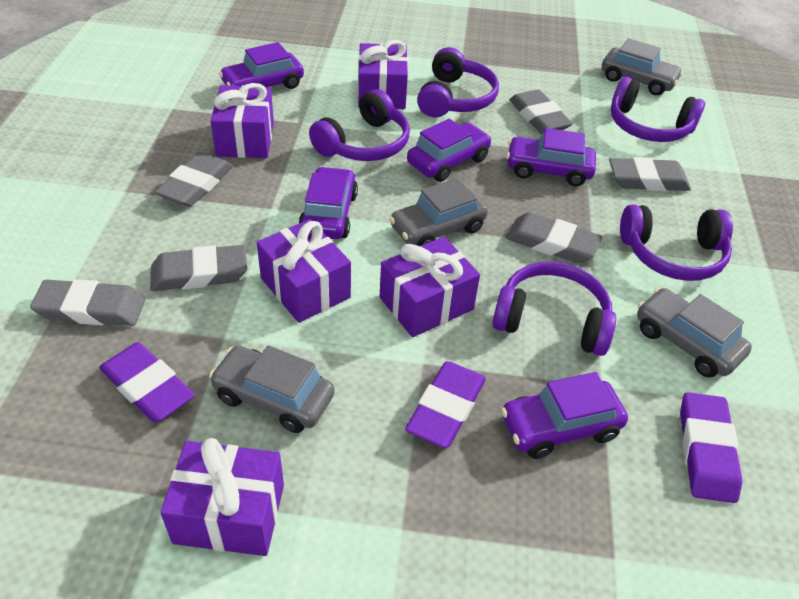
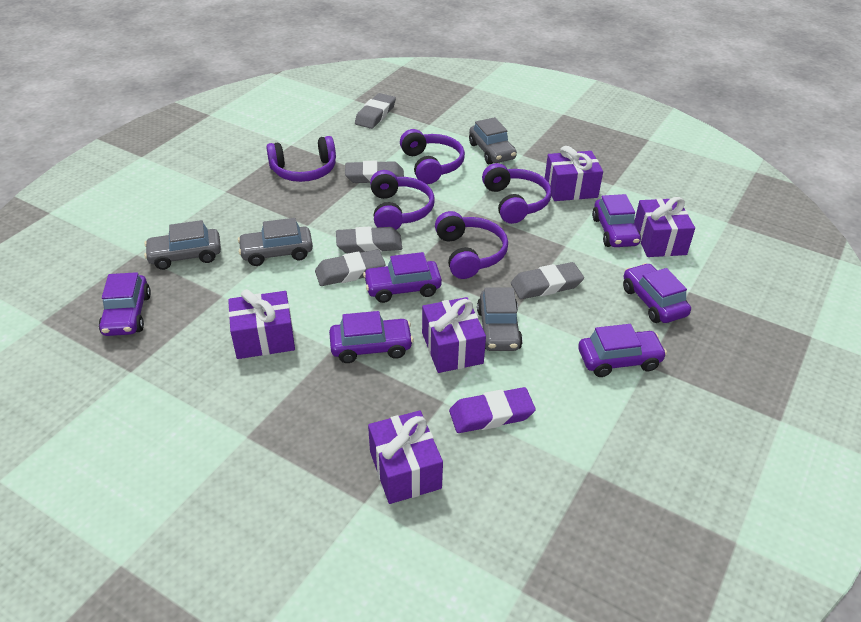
grey eraser: [30,279,145,326] [150,245,247,291] [155,152,233,207] [506,212,602,263] [509,90,573,134] [609,157,691,191] = 6 -> [315,249,385,286] [336,226,402,253] [345,161,404,183] [355,93,396,129] [511,262,584,299] = 5
purple car: [219,42,304,89] [298,166,358,239] [407,119,492,182] [501,372,628,459] [506,128,596,186] = 5 -> [99,272,151,336] [329,311,414,363] [363,252,442,303] [578,324,667,377] [592,194,641,247] [623,263,691,323] = 6
purple eraser: [99,342,195,422] [405,361,486,448] [680,392,742,503] = 3 -> [449,387,536,433] = 1

